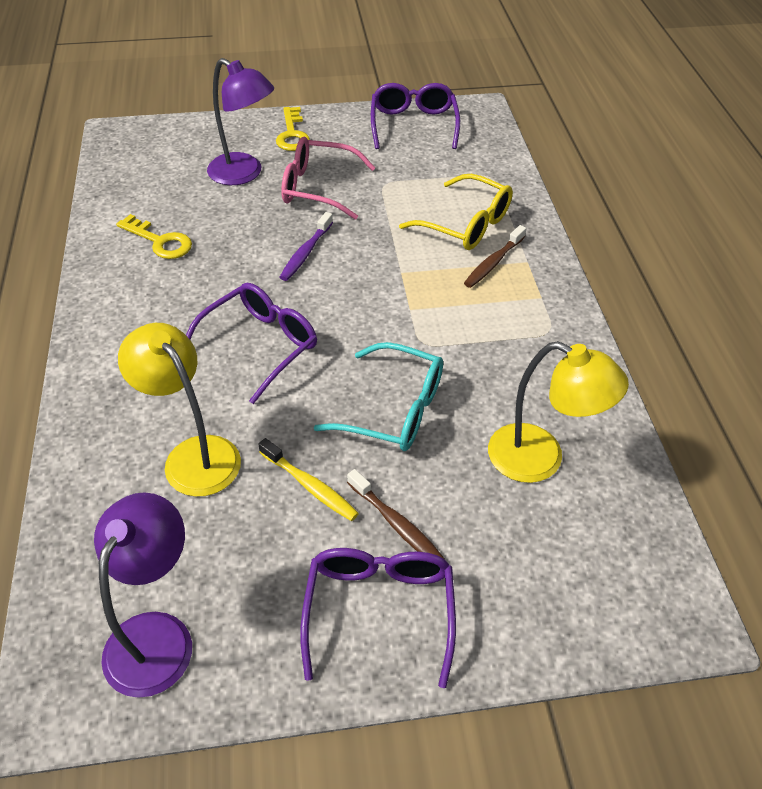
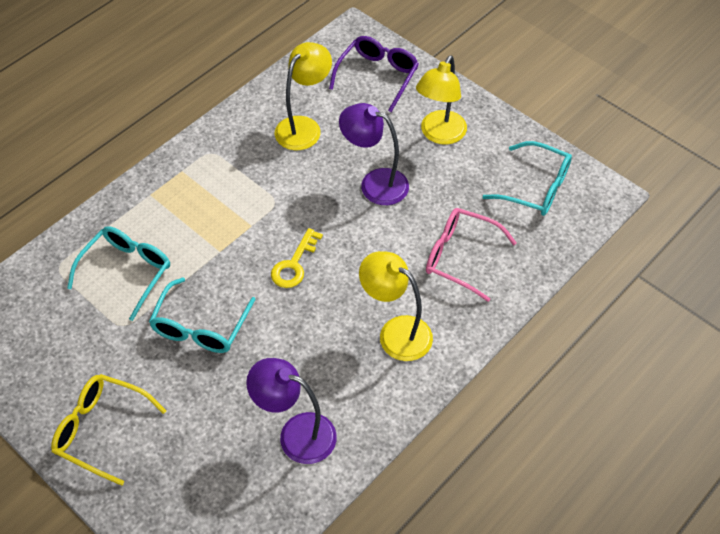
brown toothbrush: [347,469,445,559] [464,225,526,288] = 2 -> none = 0
purple glasses: [186,283,317,404] [300,548,456,688] [371,83,460,149] = 3 -> [329,36,419,112] = 1
purple toothbrush: [280,212,333,281] = 1 -> none = 0
turquoise glasses: [314,342,443,451] = 1 -> [67,226,170,321] [149,277,256,353] [482,141,572,216] = 3
yellow key: [116,214,192,259] [276,107,310,151] = 2 -> [271,228,323,288] = 1
yellow lamp: [118,323,241,497] [488,341,629,483] = 2 -> [275,42,332,150] [359,251,433,361] [416,55,467,145] = 3
yellow toothbrush: [258,438,359,521] = 1 -> none = 0

